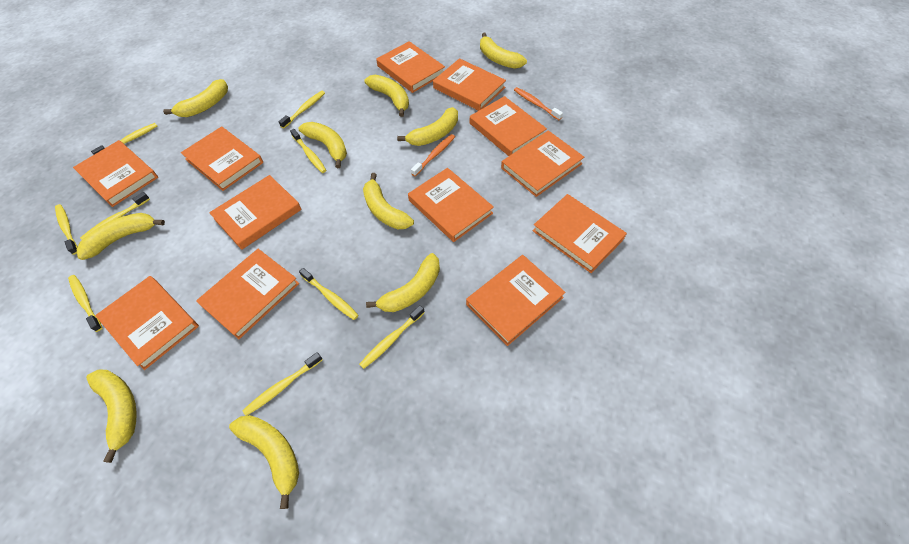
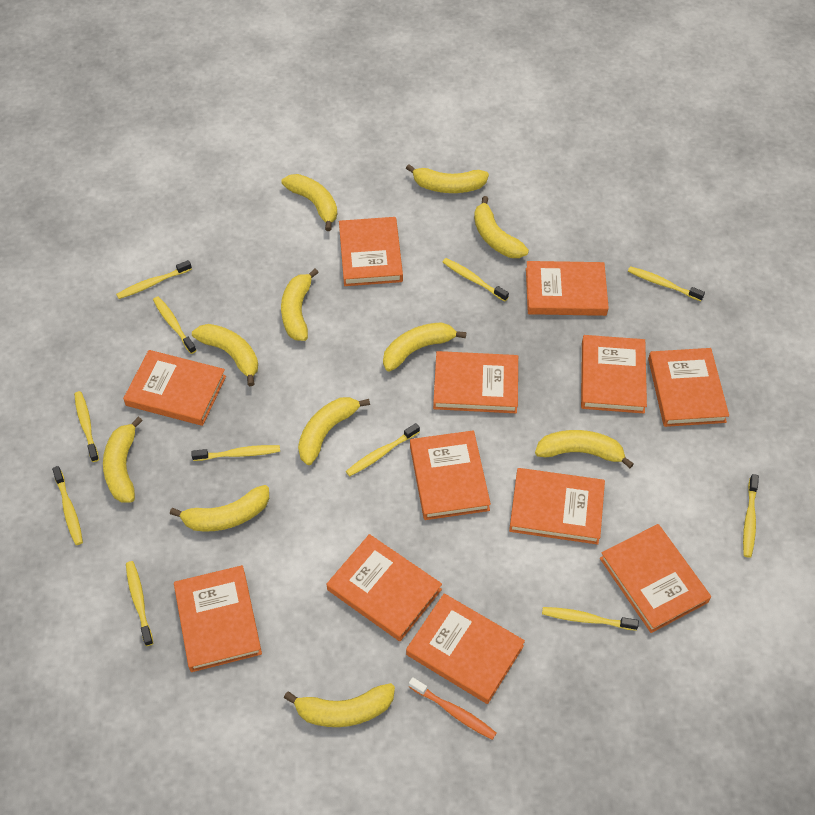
orange toothbrush: [411,134,455,176] [514,87,563,120] = 2 -> [409,677,496,740] = 1
yellow banana: [77,213,165,260] [86,369,137,463] [163,79,228,117] [229,415,299,509] [298,122,347,168] [363,173,414,229] [364,75,409,117] [366,253,440,312] [397,107,458,146] [480,33,527,69] = 10 -> [103,417,143,503] [170,485,269,532] [192,324,258,386] [281,174,337,231] [281,269,319,341] [284,683,395,727] [298,397,370,465] [383,322,466,371] [406,164,489,193] [474,196,529,258] [535,430,634,468] = 11
yellow toothbrush: [55,204,78,255] [68,275,103,332] [80,192,150,240] [91,123,157,155] [242,352,322,416] [279,91,325,129] [290,129,326,173] [299,268,359,320] [359,305,425,369] = 9 -> [52,466,83,545] [74,391,99,462] [116,260,192,299] [126,561,153,646] [153,297,197,354] [191,445,280,461] [346,423,420,476] [443,258,509,301] [542,607,639,631] [628,266,705,301] [743,474,759,558] = 11

